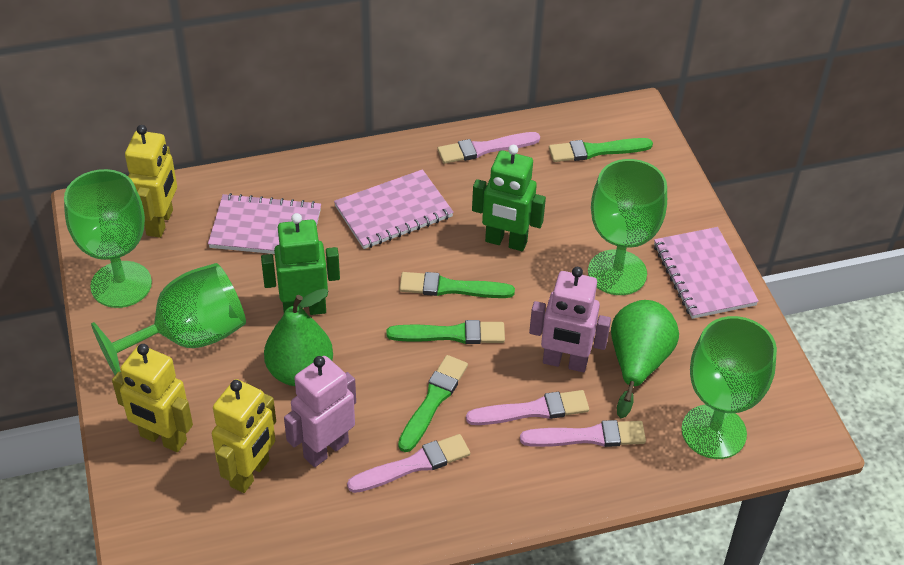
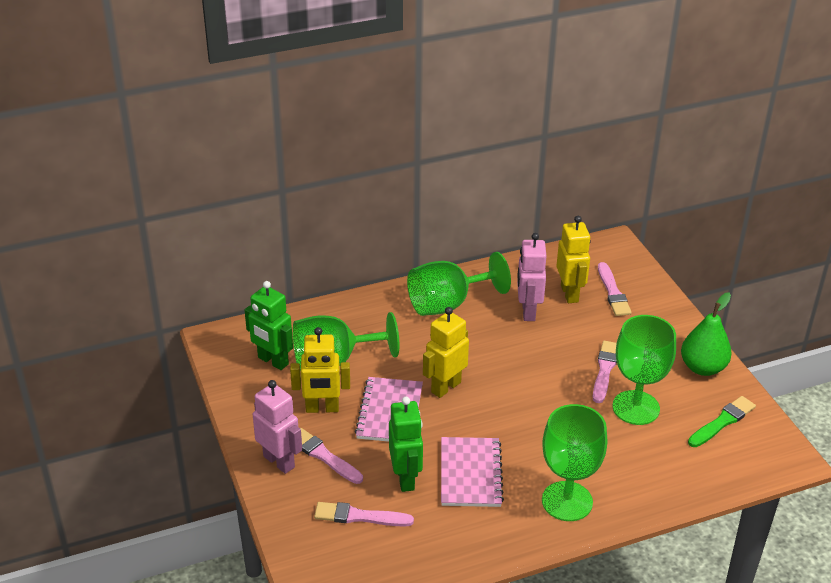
green brush: [387,320,505,344] [398,355,468,452] [399,272,515,298] [549,138,653,162] = 4 -> [688,396,756,447] = 1
green pear: [264,289,333,386] [611,300,679,419] = 2 -> [681,292,732,376] = 1
pink notebook: [208,193,321,254] [334,169,454,249] [654,227,759,319] = 3 -> [355,377,423,442] [441,437,504,507] = 2

